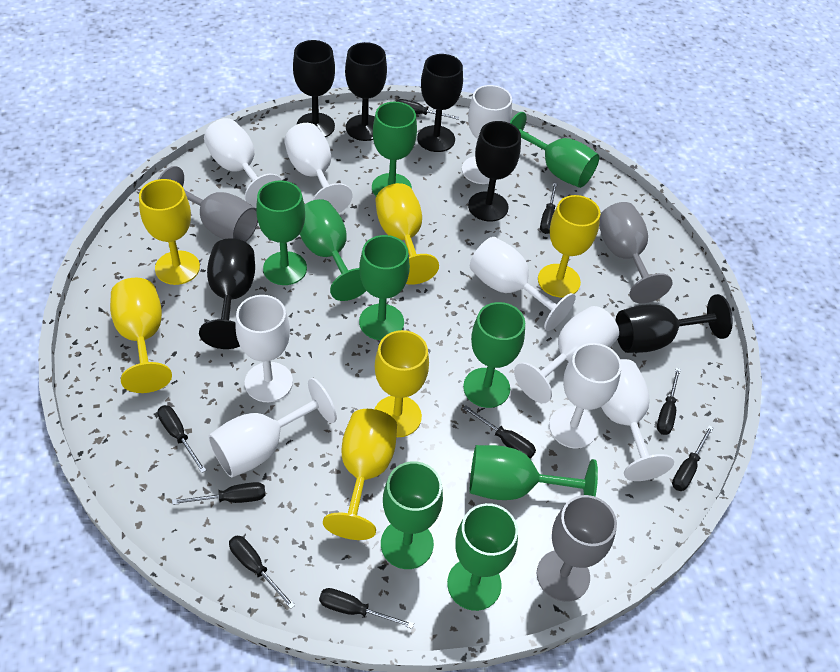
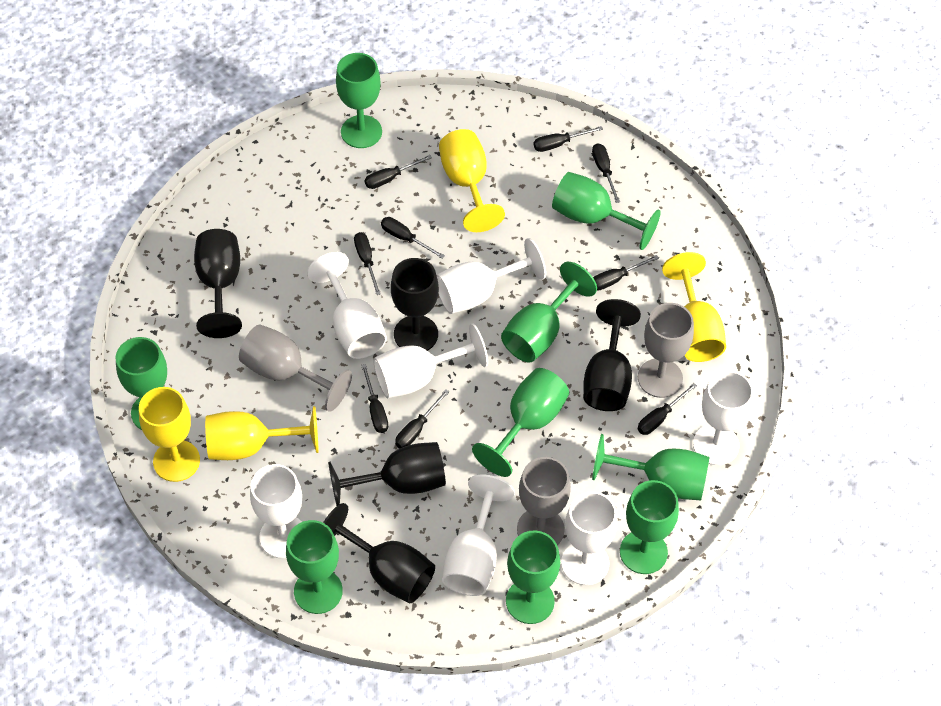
black goblet: [199,238,255,349] [293,40,335,137] [345,42,387,141] [417,54,463,152] [468,121,521,221] [615,294,733,353] = 6 -> [194,229,242,338] [323,503,435,603] [328,442,446,506] [391,258,439,351] [583,299,641,411] = 5
white goblet: [204,118,282,208] [208,378,337,478] [235,295,293,402] [284,123,352,213] [462,85,512,184] [470,237,576,331] [514,306,619,403] [549,343,622,449] [601,359,674,481] = 9 -> [250,464,302,559] [307,252,387,359] [373,323,488,398] [437,238,546,314] [442,475,515,596] [561,491,618,585] [693,371,753,465] = 7
yellow goblet: [110,278,172,393] [139,179,200,285] [323,409,397,540] [375,183,439,285] [375,330,429,437] [538,195,601,298] = 6 -> [139,387,200,482] [205,406,319,460] [439,129,505,232] [662,252,726,362] = 4

